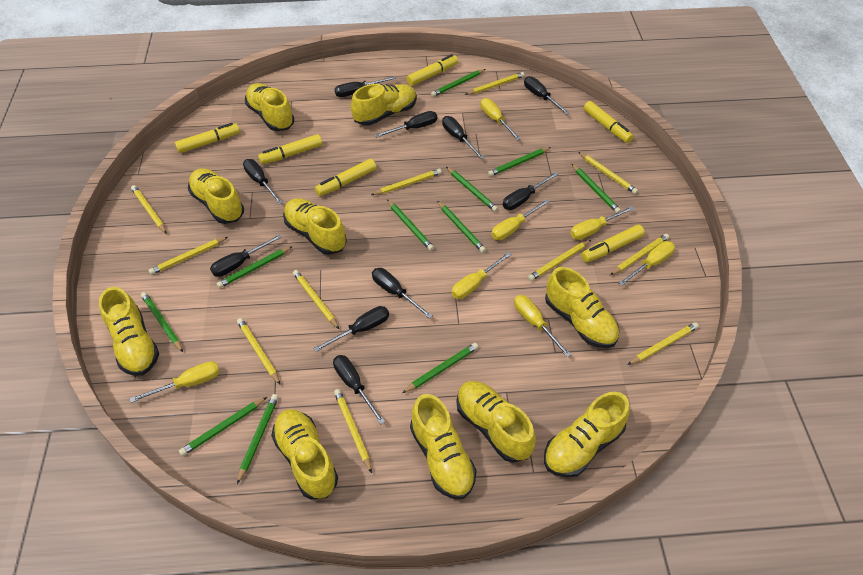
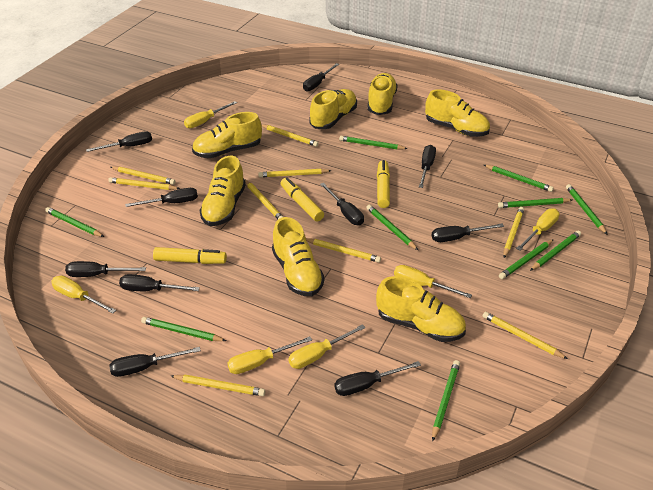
green pencil: [141,292,183,352] [179,397,267,456] [216,246,293,288] [237,394,279,484] [387,200,434,251] [402,343,478,393] [431,69,486,97] [437,201,486,253] [446,167,498,212] [488,147,551,176] [572,164,621,213] = 11 -> [45,207,104,237] [141,317,226,341] [339,136,408,150] [366,205,418,250] [432,360,460,442] [484,165,554,192] [498,198,572,208] [499,239,554,279] [530,231,581,271] [566,184,608,235] = 10
yellow marker: [175,123,240,153] [258,134,322,164] [315,159,377,196] [407,54,458,86] [581,224,645,263] [583,101,633,143] = 6 -> [153,247,227,264] [280,177,324,222] [377,160,390,208] = 3
yellow pencil: [131,185,167,234] [149,237,228,275] [237,318,280,384] [293,270,339,329] [334,389,372,473] [371,169,442,195] [465,72,525,95] [528,240,591,281] [578,152,638,194] [610,234,669,275] [627,322,699,365] = 11 -> [108,177,180,190] [111,167,176,185] [171,375,265,396] [244,179,283,219] [258,169,332,177] [261,124,319,147] [306,238,381,263] [482,312,568,359] [503,207,524,258] = 9
yellow screwdriver: [130,361,220,403] [451,252,512,299] [480,98,521,141] [491,199,549,240] [514,295,571,357] [570,206,634,240] [619,241,675,286] = 7 -> [51,276,116,314] [184,101,237,128] [227,336,312,374] [289,324,366,369] [394,265,472,298] [516,209,560,251] = 6
yellow shoe: [99,287,159,376] [188,168,244,224] [245,83,294,131] [271,409,338,499] [283,198,347,255] [351,84,417,125] [410,394,477,499] [457,381,536,463] [544,392,630,478] [545,267,619,348] = 10 -> [192,112,262,158] [199,156,246,226] [272,217,325,296] [309,89,357,129] [367,73,398,115] [376,276,466,342] [425,89,490,137] = 7

